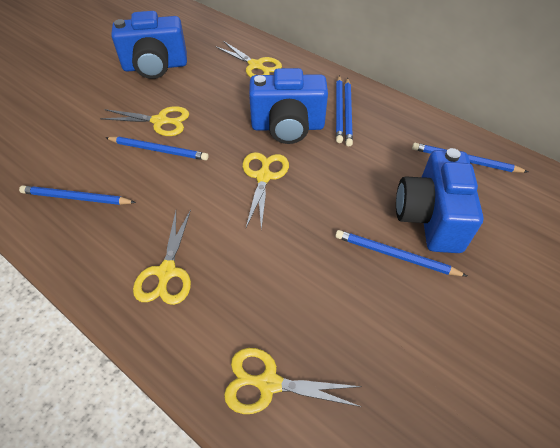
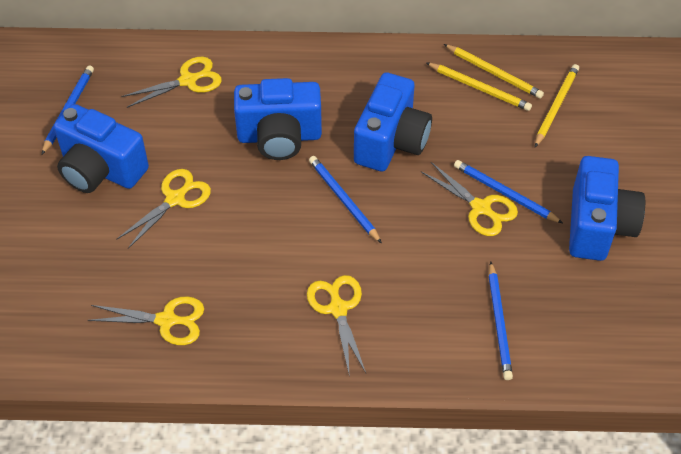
blue camera: [111,11,187,79] [249,68,328,144] [396,148,484,253] = 3 -> [54,104,149,193] [234,78,322,160] [354,72,432,172] [569,156,645,261] = 4
blue pencil: [19,186,136,205] [106,137,208,160] [335,230,467,276] [336,75,343,143] [345,78,353,146] [412,143,528,173] = 6 -> [42,66,94,154] [309,156,382,243] [454,160,563,223] [489,261,513,380] = 4
yellow pencil: none = 0 -> [426,62,532,111] [444,44,544,98] [535,64,579,147] = 3

